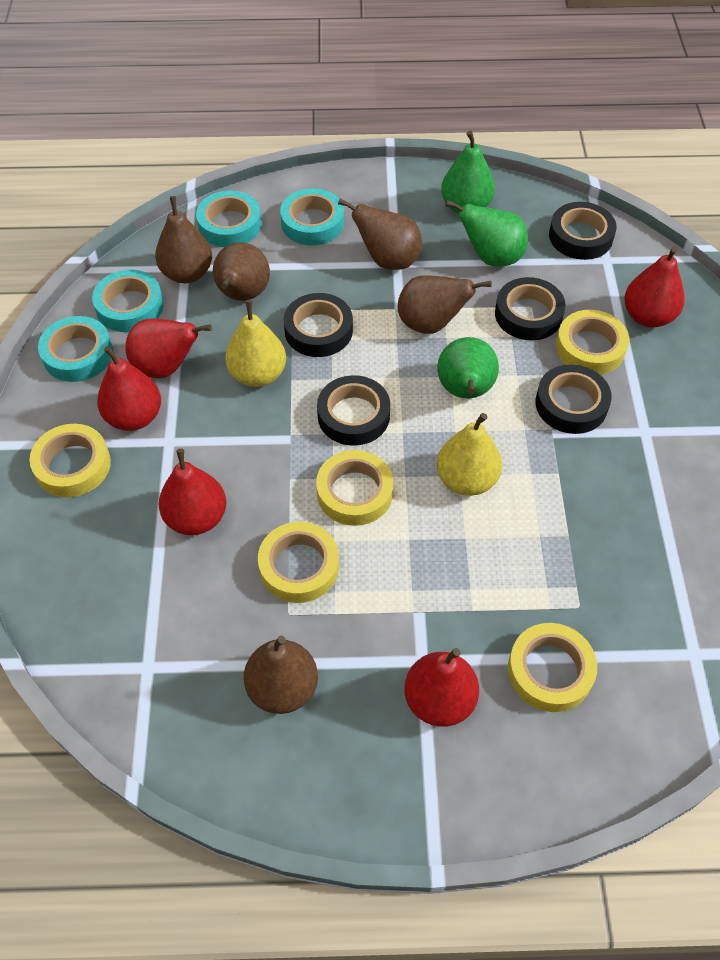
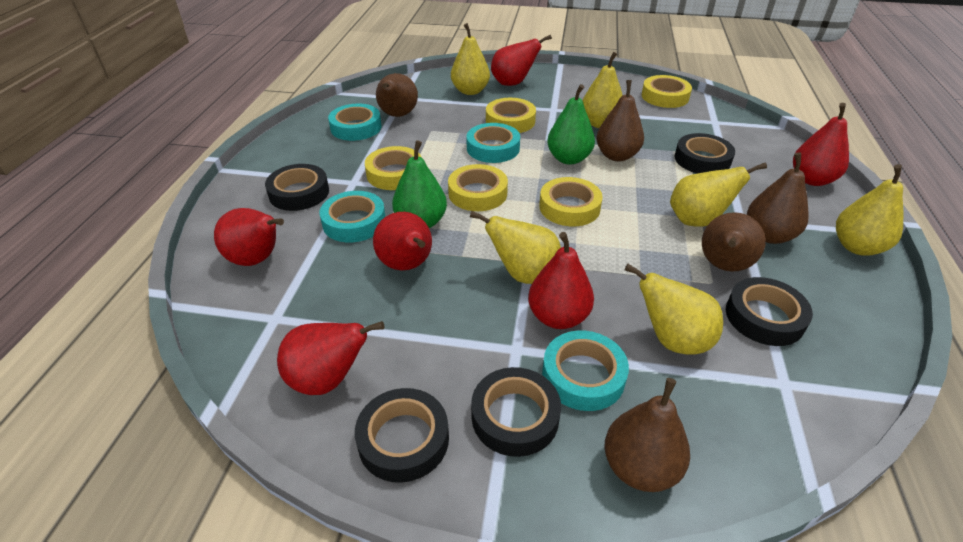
green pear: [437,337,499,399] [441,131,495,214] [445,200,528,267] = 3 -> [392,140,447,228] [547,84,595,165] = 2
red pear: [97,346,161,431] [125,318,212,378] [159,449,226,535] [404,648,479,727] [624,246,685,327] = 5 -> [214,208,284,266] [277,321,384,395] [373,212,432,270] [491,35,552,86] [528,232,594,329] [793,103,849,186] = 6
yellow pear: [225,300,286,387] [436,413,502,496] = 2 -> [451,23,490,95] [470,211,561,284] [582,52,623,128] [624,264,723,355] [670,163,767,227] [836,164,904,256] = 6

